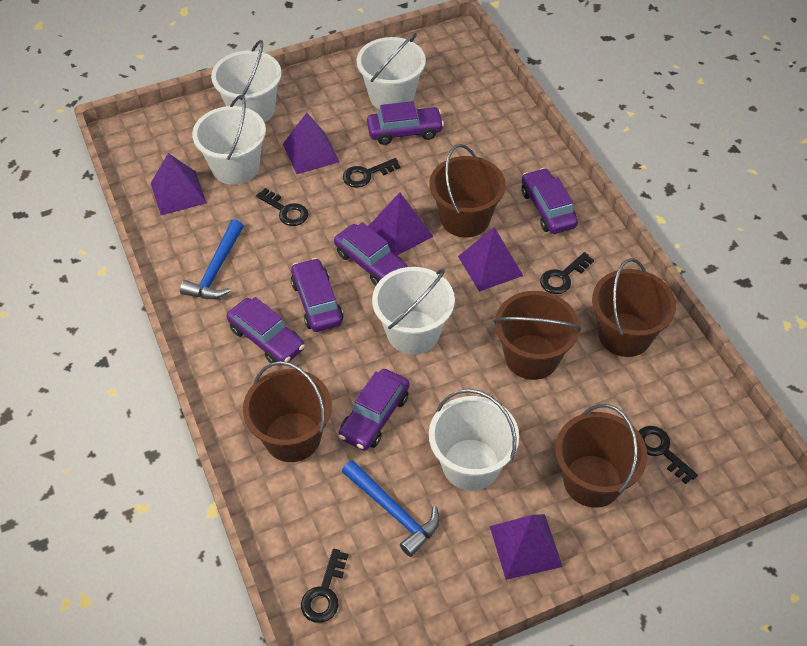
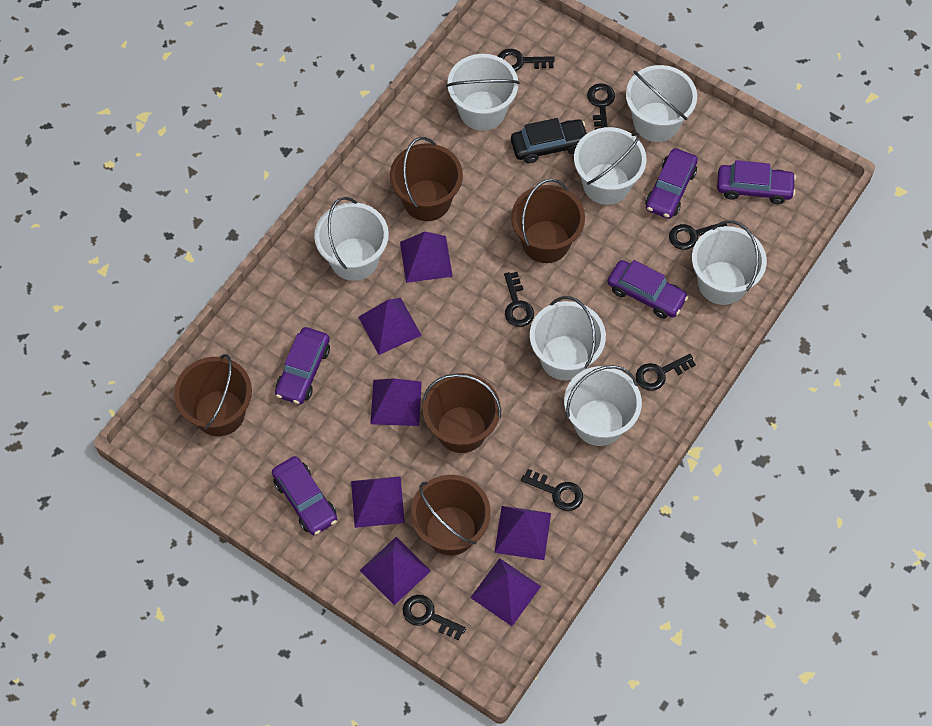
black car: none = 0 -> [511,118,587,164] = 1
black key: [256,188,308,226] [301,549,348,623] [343,158,401,188] [540,252,594,294] [638,426,698,484] = 5 -> [403,595,466,640] [498,49,555,71] [504,272,534,327] [521,469,583,511] [587,83,615,130] [636,354,696,391] [669,223,727,250] = 7
blue hammer: [180,219,244,299] [342,460,439,557] = 2 -> none = 0
purple car: [227,297,305,363] [291,258,343,332] [334,222,408,286] [338,369,410,451] [367,101,444,145] [522,168,578,234] = 6 -> [272,456,337,535] [275,327,330,404] [608,260,688,319] [646,148,698,219] [717,160,796,204] = 5
purple pyramid: [151,153,206,215] [283,113,340,174] [368,192,434,256] [458,227,523,292] [490,514,563,580] = 5 -> [351,476,405,528] [358,298,422,355] [360,537,431,605] [370,378,422,426] [400,232,453,283] [470,558,541,626] [494,506,551,560] = 7
white bucket: [192,95,266,185] [211,40,282,123] [357,33,426,109] [372,267,455,355] [429,389,519,491] = 5 -> [314,197,389,281] [446,54,520,131] [530,296,606,381] [564,365,642,446] [574,127,647,205] [626,65,697,142] [692,220,767,305] = 7

